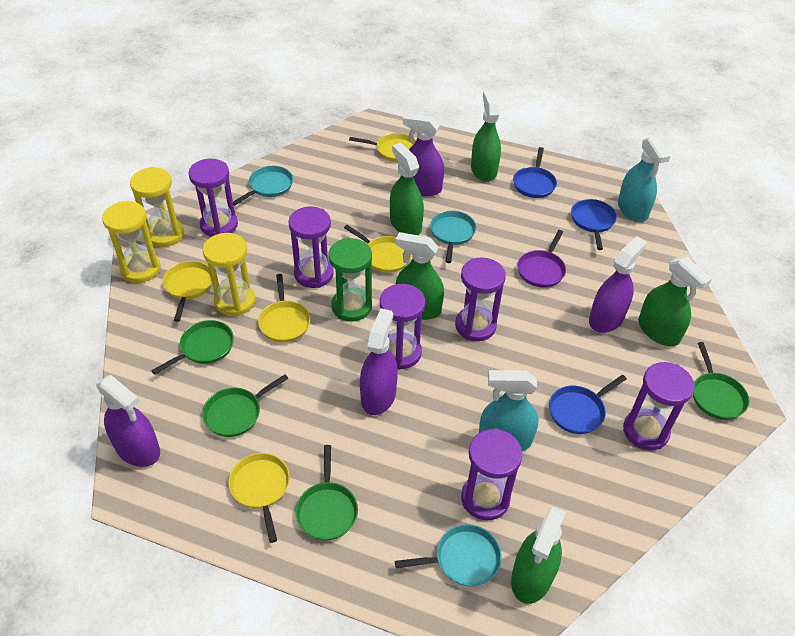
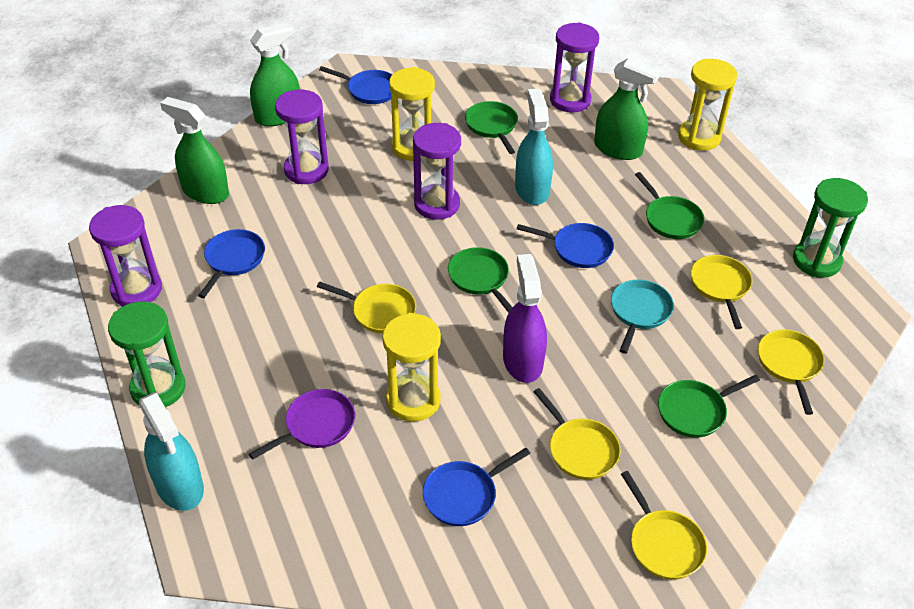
blue pan: [513,147,557,198] [549,375,627,434] [571,199,617,250] = 3 -> [198,229,265,298] [319,66,393,104] [423,448,530,526] [517,223,614,268] = 4
green hourglass: [328,238,372,321] = 1 -> [108,301,186,407] [793,178,868,278] = 2
green spray bottle: [390,143,424,235] [395,232,444,320] [471,91,501,182] [511,506,566,604] [638,256,712,346] = 5 -> [160,97,229,204] [250,22,300,127] [594,58,660,160] = 3
purple hourglass: [189,159,238,237] [289,206,334,288] [380,284,425,370] [455,257,506,341] [461,428,523,520] [623,362,695,450] = 6 -> [89,205,162,307] [275,89,329,184] [413,123,461,220] [550,22,599,113] = 4
purple spray bottle: [96,375,160,467] [360,308,398,415] [403,113,444,196] [589,236,646,333] = 4 -> [503,254,547,383] = 1
turquoise pan: [233,166,293,205] [395,524,501,587] [430,210,476,263] = 3 -> [611,280,674,354] = 1

